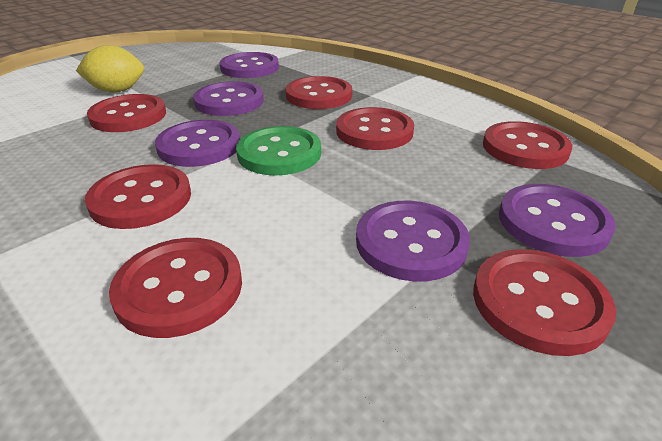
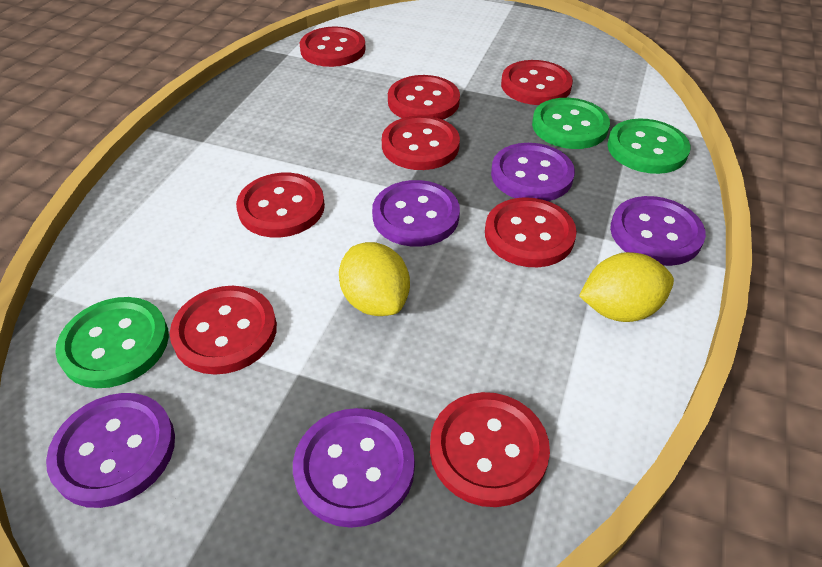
green button: [236,126,321,175] = 1 -> [55,297,169,388] [532,98,610,149] [607,119,691,174] = 3
red button: [85,164,191,229] [87,94,166,132] [109,238,242,338] [285,76,352,109] [336,107,414,150] [473,249,616,356] [483,121,572,169] = 7 -> [170,286,277,375] [236,173,325,237] [300,26,366,67] [382,116,460,170] [388,75,460,120] [430,392,550,507] [485,197,577,267] [501,60,573,105] = 8
yellow lemon: [76,45,144,92] = 1 -> [339,242,410,316] [579,252,674,322] = 2

